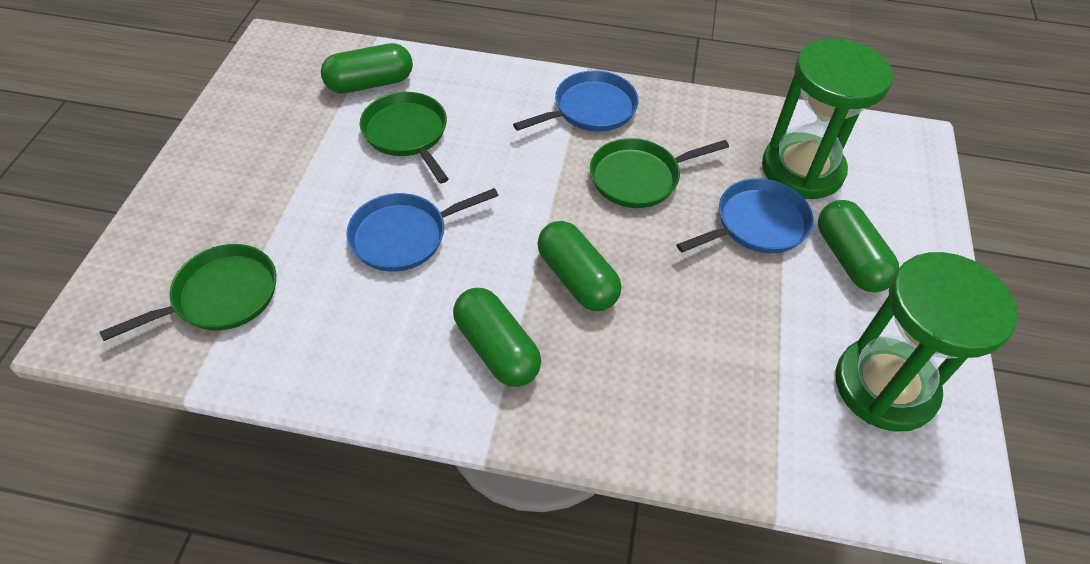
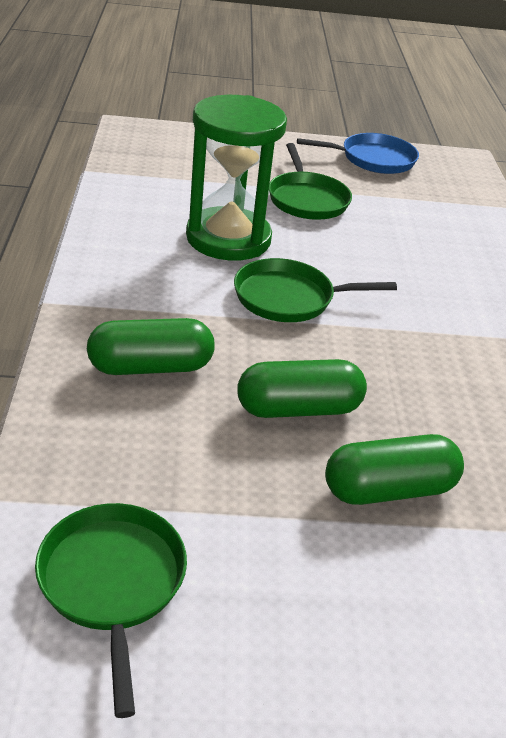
blue pan: [346,188,499,272] [513,70,639,132] [676,178,814,253] = 3 -> [297,133,419,174] = 1
green capsule: [321,43,413,94] [453,288,541,387] [538,221,621,311] [818,200,899,293] = 4 -> [87,318,215,375] [237,359,367,418] [325,434,464,505] = 3
green hourglass: [762,38,893,199] [836,252,1018,432] = 2 -> [186,95,287,261] = 1

